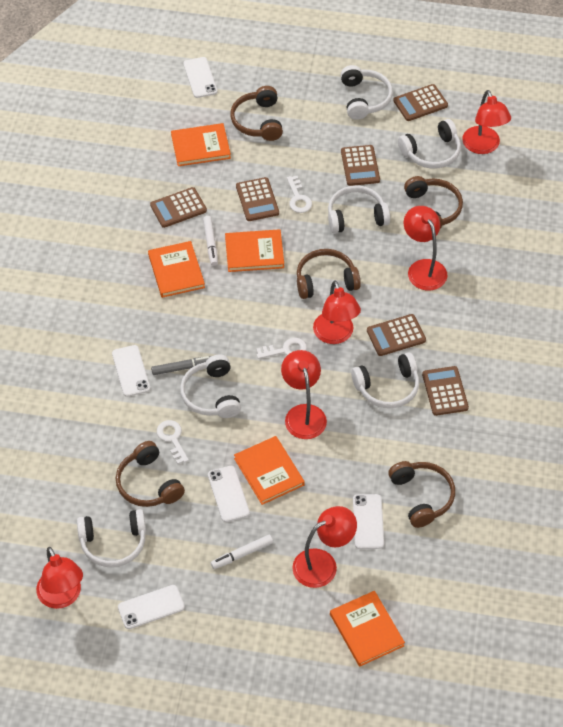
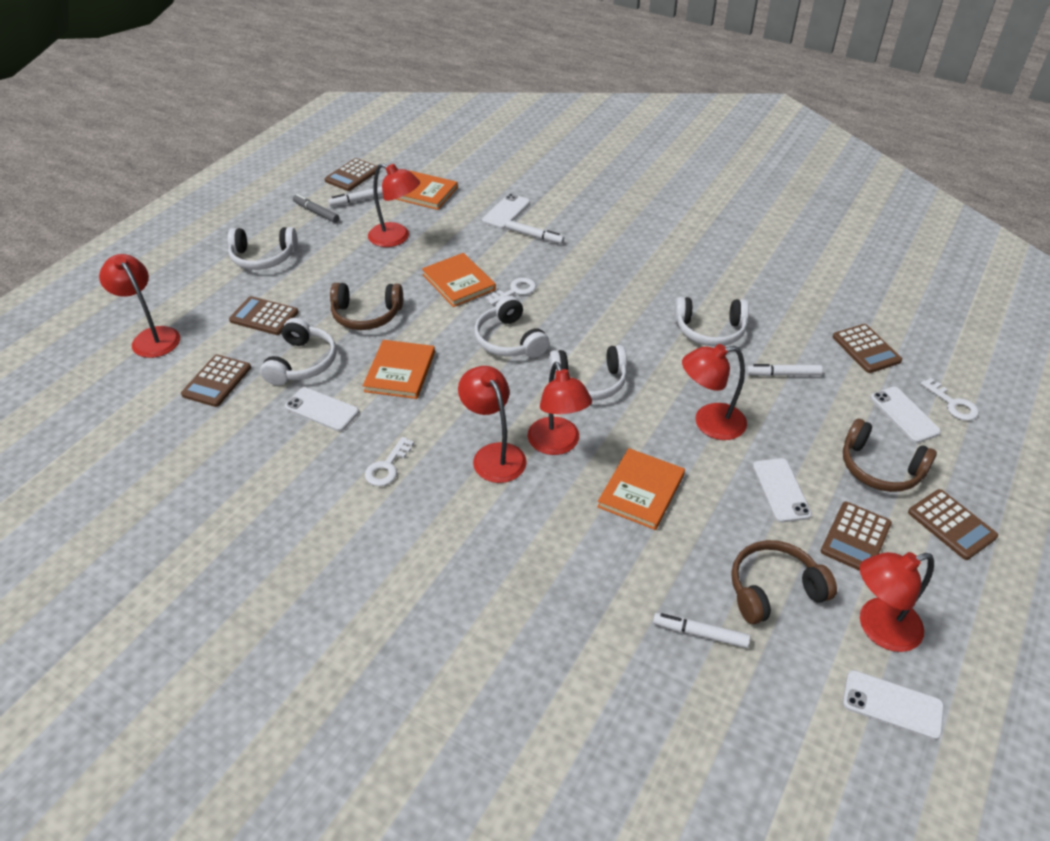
brown headphones: [116,441,185,507] [230,86,283,141] [297,249,361,299] [388,461,455,528] [404,176,463,228] = 5 -> [330,283,403,330] [731,540,837,624] [843,419,937,492] = 3
orange book: [148,241,205,298] [171,123,231,166] [225,229,284,272] [234,436,305,505] [330,591,405,667] = 5 -> [363,340,435,399] [396,170,458,210] [422,253,496,307] [597,448,685,530] = 4
white headphones: [77,509,146,567] [180,354,241,418] [328,185,390,233] [341,65,393,120] [351,353,419,408] [398,119,461,169] = 6 -> [228,227,298,270] [260,318,337,385] [474,296,549,357] [549,345,627,401] [674,297,749,346] = 5
white marker: [203,216,218,266] [211,535,273,569] = 2 -> [328,187,383,207] [505,220,564,244] [653,613,750,648] [747,364,823,376] = 4

